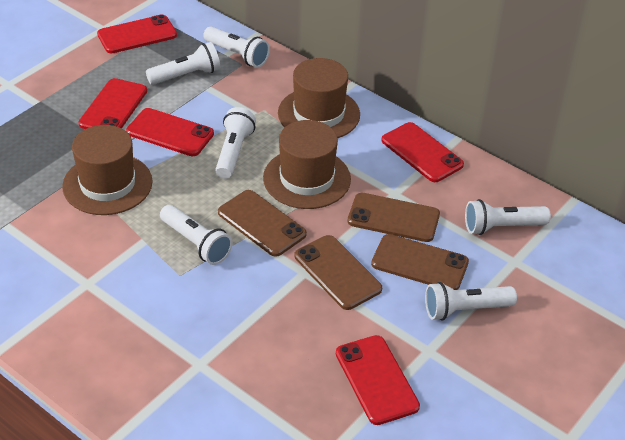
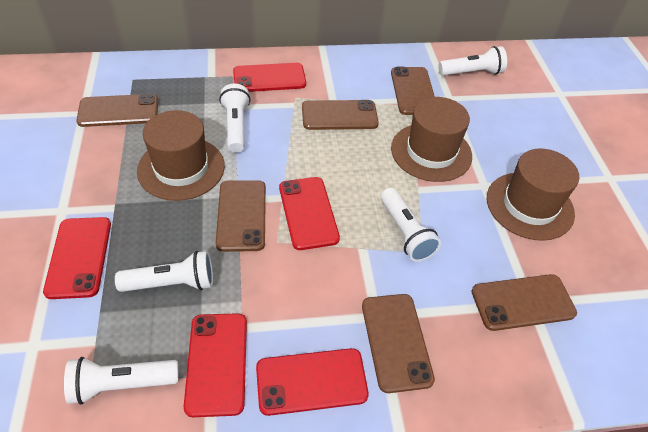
brown phone: [218,190,307,257] [294,235,382,310] [348,193,440,242] [371,234,469,290] = 4 -> [76,94,158,127] [216,180,266,252] [302,100,379,130] [362,294,435,393] [391,67,435,115] [471,274,577,331] = 6
white flashlight: [146,42,220,85] [160,205,232,265] [203,26,270,68] [215,107,256,179] [425,282,517,321] [465,199,551,235] = 6 -> [64,357,179,405] [115,251,213,292] [219,84,251,153] [381,188,441,262] [438,46,507,76] = 5

